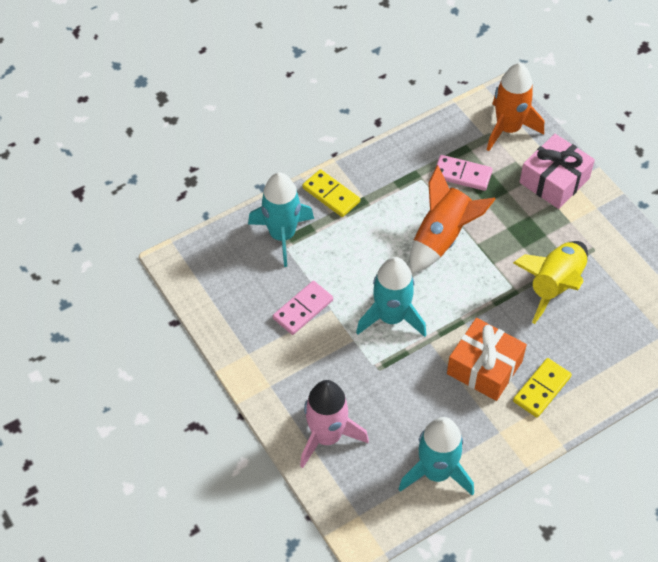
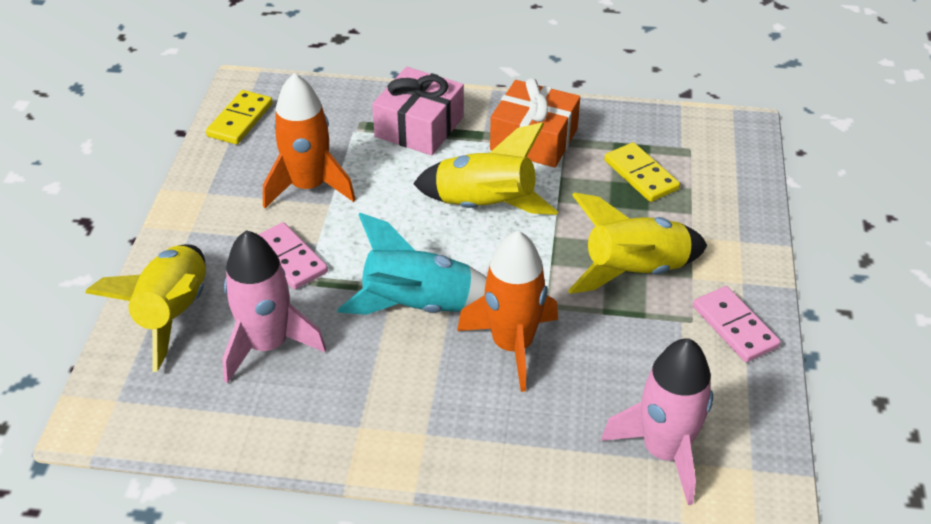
pink rocket: [300,380,369,468] = 1 -> [222,230,326,383] [601,338,713,505] = 2
turquoise rocket: [248,172,314,267] [356,257,426,337] [399,417,474,496] = 3 -> [337,213,487,315] = 1
yellow rocket: [513,241,588,324] = 1 -> [85,244,206,372] [413,122,558,215] [568,192,707,294] = 3

